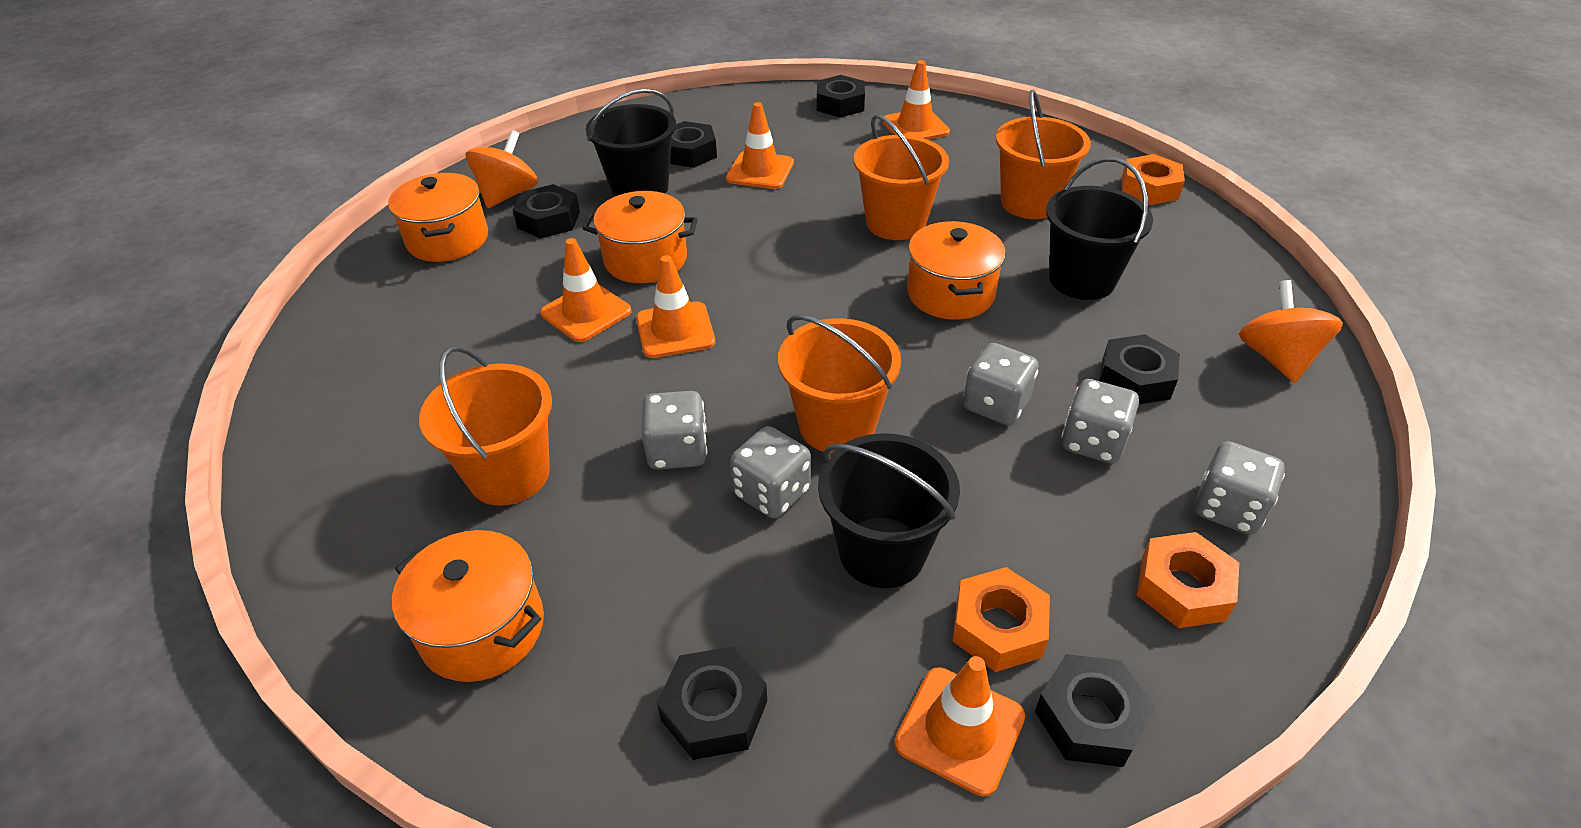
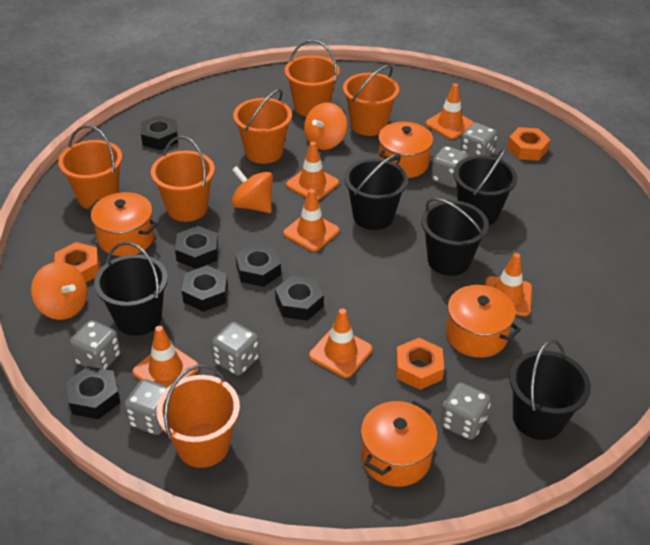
black bucket: [586,88,676,197] [818,433,960,588] [1046,157,1153,300] = 3 -> [94,242,168,336] [344,154,408,230] [421,198,489,276] [453,147,517,225] [509,339,591,440] = 5
grey dice: [641,391,707,470] [730,426,811,518] [963,343,1038,425] [1061,379,1139,464] [1195,441,1285,535] = 5 -> [70,320,121,369] [124,379,168,435] [212,322,259,376] [431,146,469,188] [441,382,491,440] [460,123,497,157] = 6
orange bucket: [419,346,552,506] [778,314,901,453] [854,114,949,240] [996,89,1091,219] = 4 -> [58,125,122,209] [151,136,215,222] [156,365,240,468] [233,89,292,164] [285,40,340,117] [343,65,399,136] = 6
orange spinning top: [466,130,538,208] [1239,280,1343,383] = 2 -> [31,262,87,320] [231,166,273,213] [304,103,347,150] = 3
orange traffic cone: [540,238,632,342] [636,255,715,358] [726,102,794,189] [882,60,950,140] [895,656,1025,797] = 5 -> [133,326,199,387] [283,189,339,252] [286,142,339,200] [309,309,372,378] [426,83,474,139] [485,253,532,316] = 6

